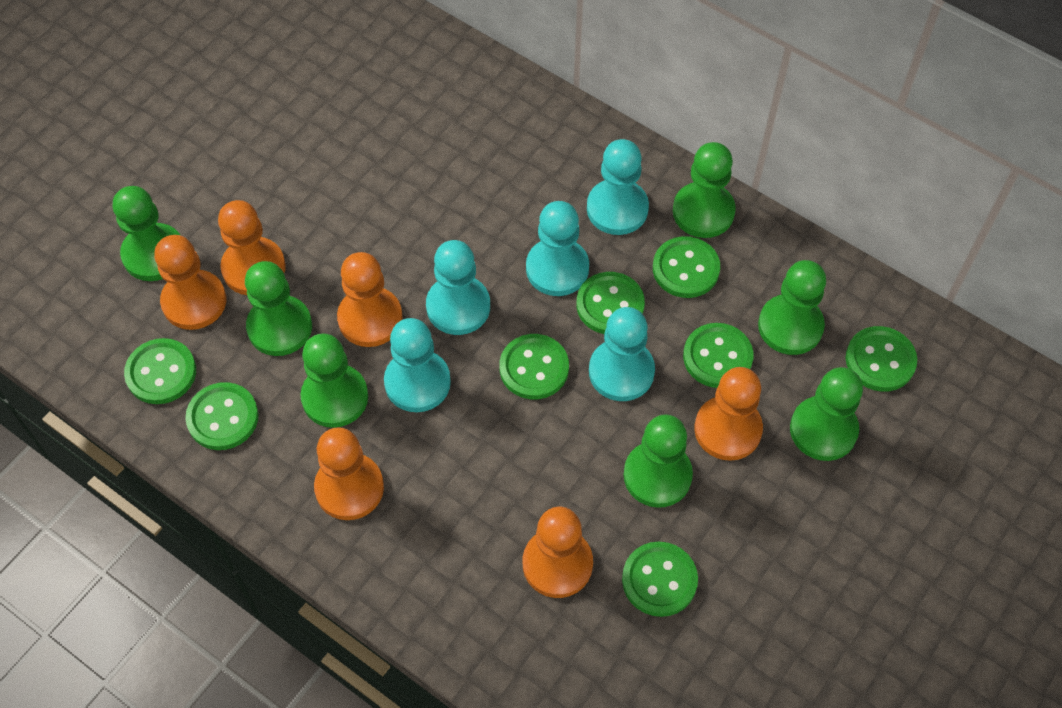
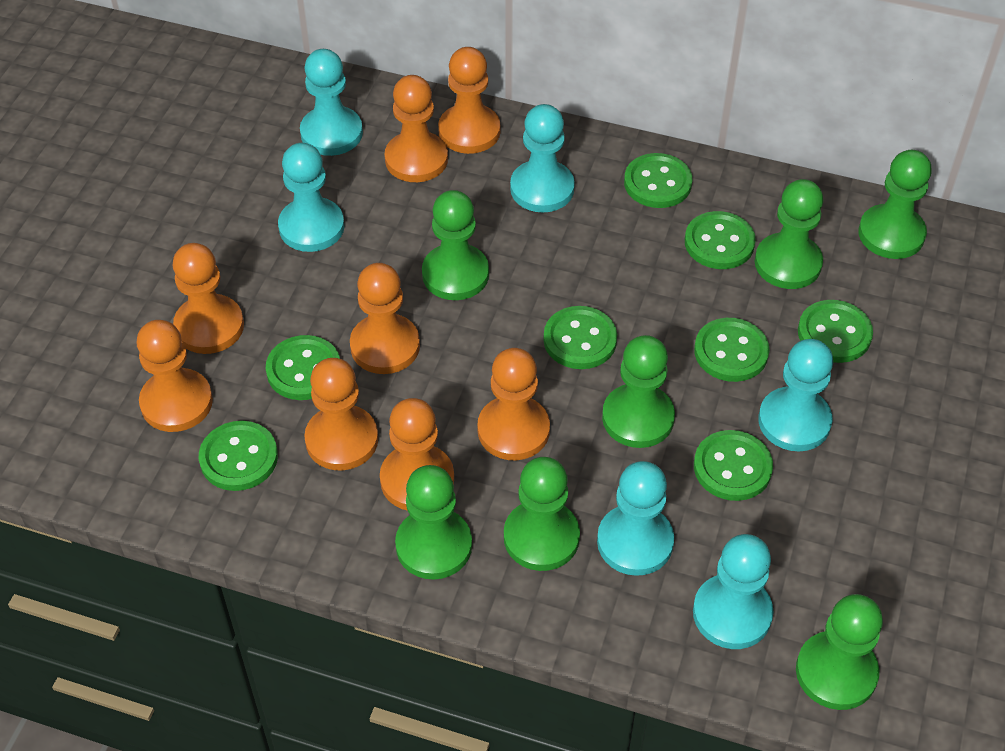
orange pawn: [154,235,226,330] [218,200,286,295] [314,427,384,520] [337,252,403,347] [523,507,593,598] [694,367,763,461] = 6 -> [136,320,213,432] [173,243,244,354] [304,358,378,470] [350,263,420,374] [380,398,454,511] [384,75,448,182] [438,47,500,154] [477,348,550,460] = 8
turquoise pawn: [384,318,451,412] [426,240,490,335] [526,201,589,296] [587,139,649,235] [589,307,655,401] = 5 -> [278,143,345,252] [300,49,363,156] [510,104,575,212] [597,461,674,576] [693,534,773,649] [758,339,833,451] = 6

